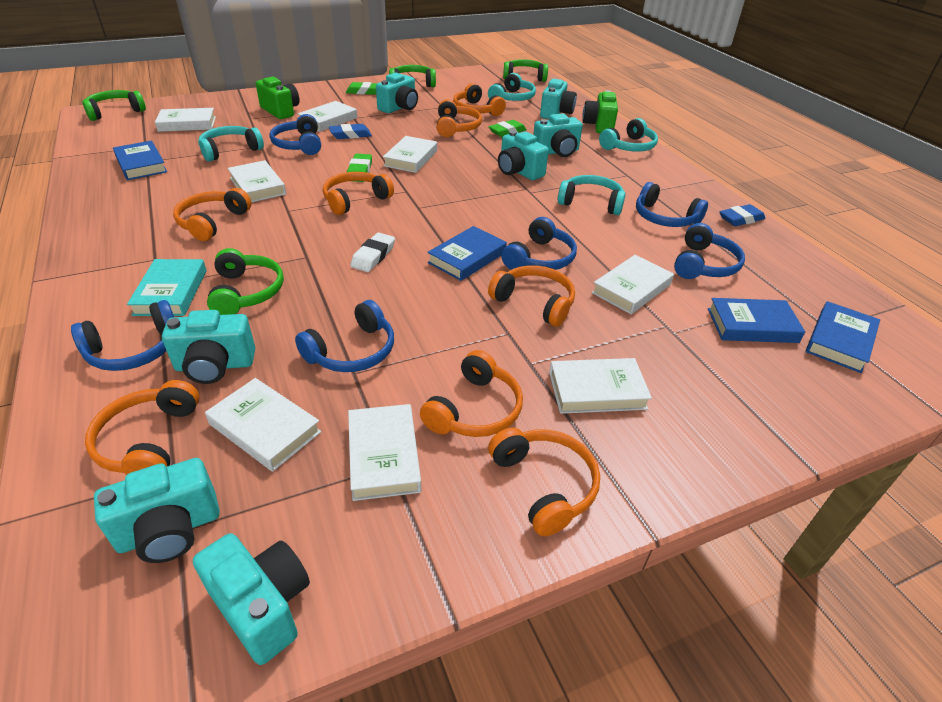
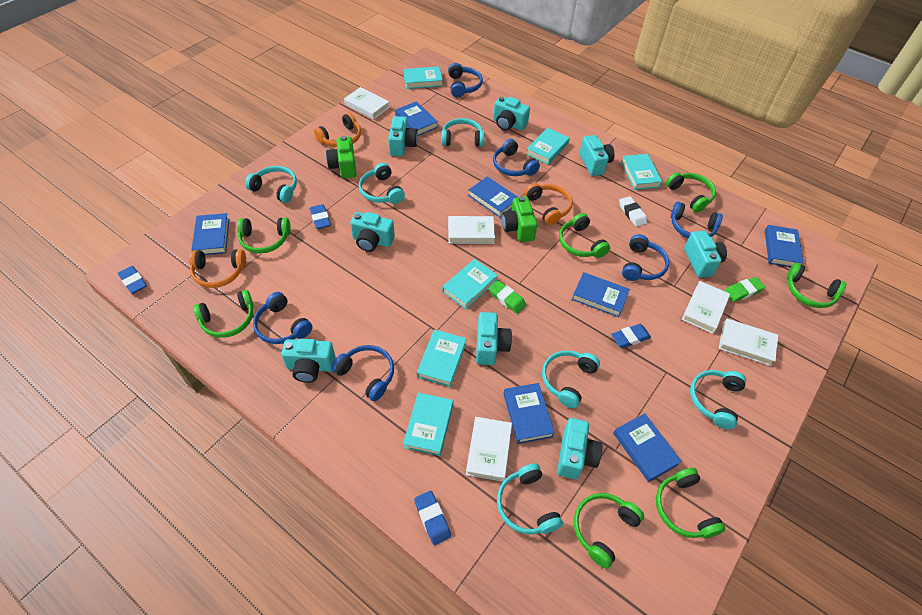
blue book: [113,141,167,180] [427,226,507,281] [708,298,805,343] [806,301,880,373] = 4 -> [192,213,229,255] [395,101,438,136] [468,176,518,218] [504,383,555,444] [572,272,630,317] [613,413,682,482] [765,225,804,267] = 7
blue eraser: [329,124,372,139] [720,204,765,226] = 2 -> [118,266,147,294] [310,204,331,229] [414,491,451,545] [611,324,651,348] = 4
green eraser: [346,82,377,95] [347,154,372,182] [489,120,526,137] = 3 -> [489,280,526,314] [724,277,765,302] = 2
green headphones: [82,90,146,121] [207,248,284,315] [389,65,436,87] [503,59,548,82] = 4 -> [193,290,254,338] [237,218,291,254] [559,213,610,258] [574,493,644,569] [656,468,725,538] [666,172,716,213] [787,263,846,308] = 7
orange headphones: [85,380,199,475] [173,188,252,241] [323,172,394,215] [420,350,523,437] [437,99,482,137] [453,83,506,116] [488,265,575,327] [488,428,600,536] = 8 -> [189,249,246,288] [314,113,361,147] [525,183,573,225] = 3
turquoise book: [127,259,207,316] = 1 -> [403,66,443,89] [403,393,453,456] [417,329,467,387] [442,259,498,309] [526,128,570,165] [621,154,662,190] = 6
turquoise camera: [94,458,220,563] [162,310,255,384] [193,533,310,665] [376,73,418,113] [498,131,549,180] [533,113,583,157] [540,78,577,119] = 7 -> [281,339,336,383] [350,212,395,252] [388,116,418,156] [476,312,512,365] [493,96,530,131] [557,418,602,479] [579,135,614,176] [684,231,727,278] = 8
turquoise headphones: [198,126,264,162] [488,73,536,101] [558,175,626,215] [599,118,658,152] = 4 -> [245,166,297,203] [359,163,405,204] [441,118,485,147] [497,463,563,534] [542,350,600,408] [690,370,746,429] = 6
white book: [155,108,216,132] [205,378,321,472] [228,160,286,202] [298,101,357,132] [348,404,421,501] [383,136,437,173] [549,358,652,414] [592,255,674,314] = 8 -> [344,87,390,120] [448,216,495,244] [466,417,512,482] [682,281,730,334] [719,319,778,366] = 5

